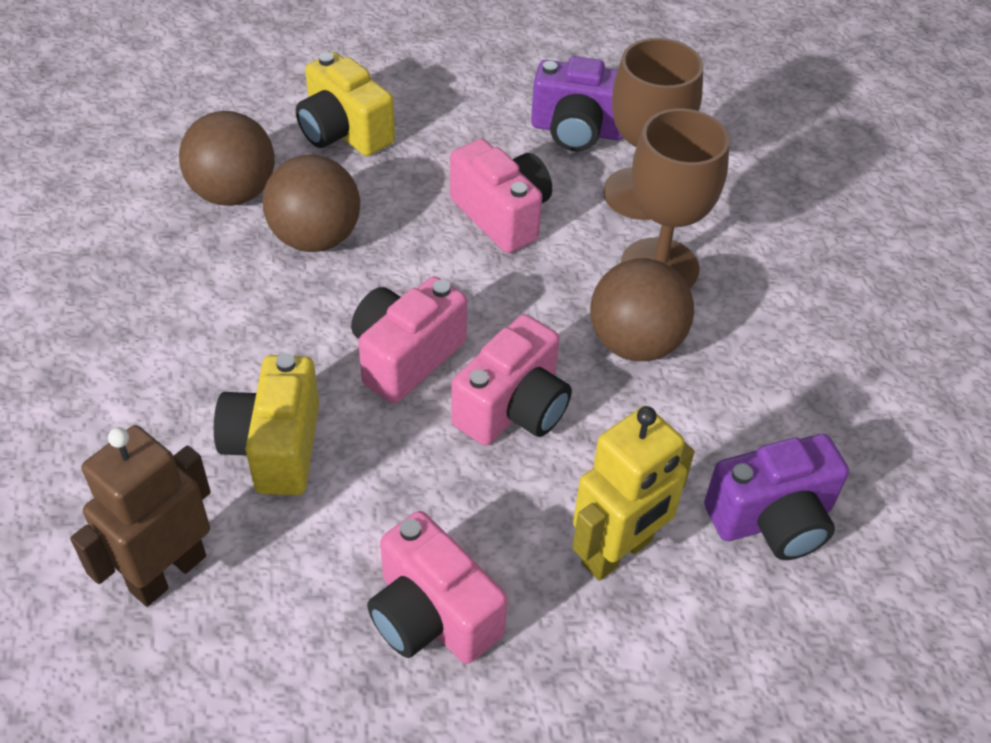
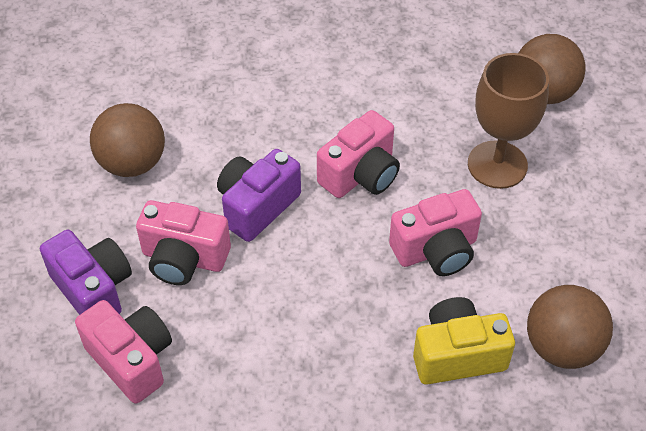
brown goblet: [603,38,704,220] [621,108,730,289] = 2 -> [468,53,549,189] = 1
brown robot: [70,425,211,607] = 1 -> none = 0
yellow camera: [214,353,319,495] [296,52,395,156] = 2 -> [413,297,515,385] = 1
yellow robot: [572,406,694,581] = 1 -> none = 0

